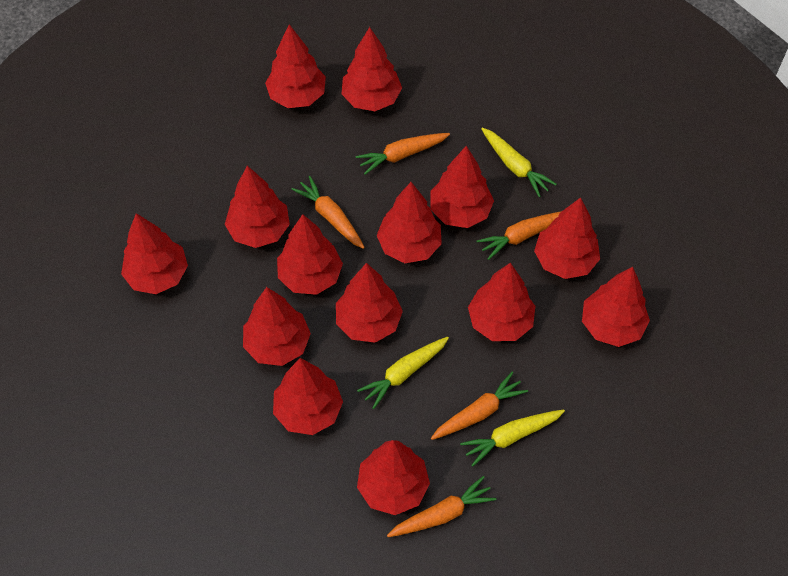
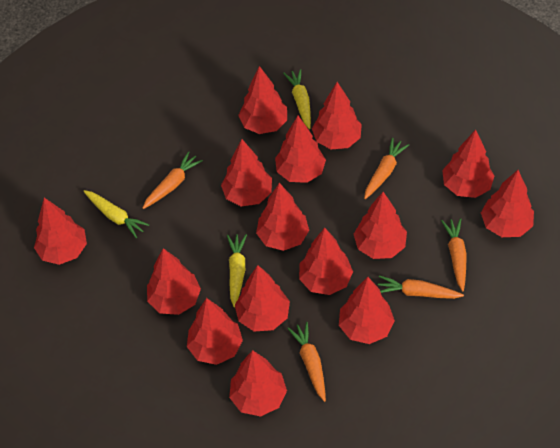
red tree: [121,213,188,294] [225,166,290,248] [243,287,311,366] [265,24,326,108] [273,358,343,435] [277,214,343,295] [336,263,403,343] [342,27,402,111] [357,440,430,515] [377,182,442,263] [430,146,494,228] [468,262,535,341] [534,197,600,279] [582,267,650,347] = 14 -> [34,198,87,265] [147,248,201,315] [187,298,243,365] [221,139,272,207] [229,350,287,417] [235,265,290,331] [238,66,287,134] [256,183,309,251] [275,116,326,183] [299,228,353,295] [312,82,362,149] [339,277,395,344] [354,192,407,259] [442,129,494,198] [481,170,534,237] = 15

